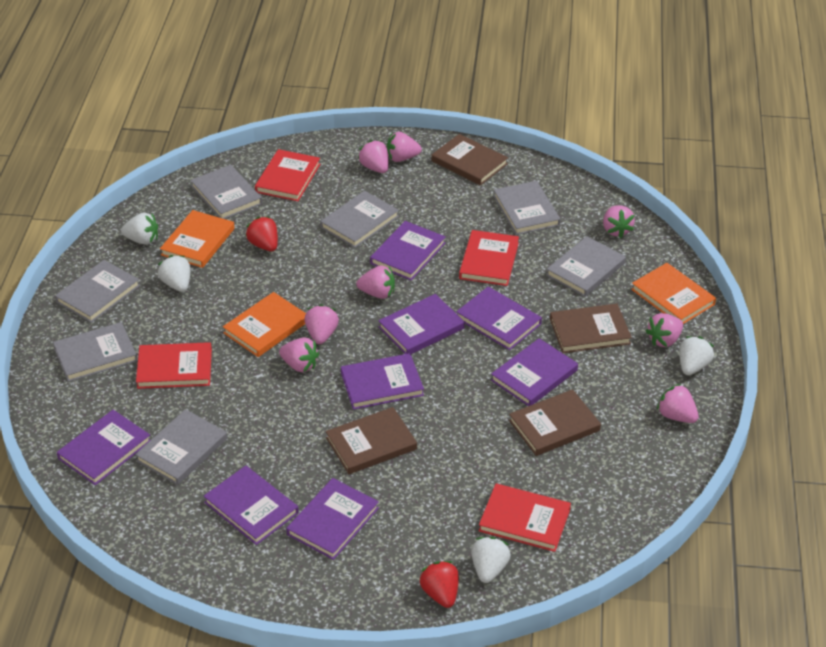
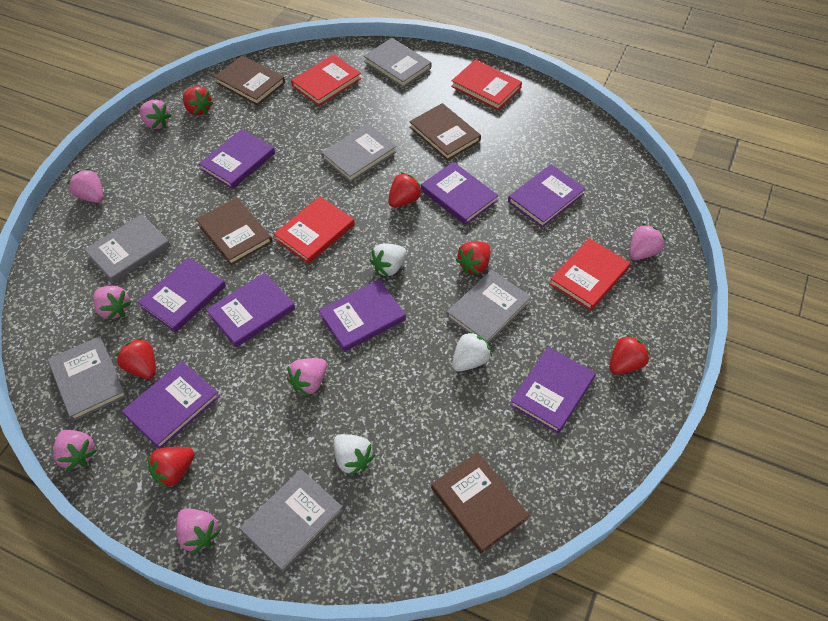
grey book: [53,322,138,382] [55,260,140,323] [135,409,227,485] [191,165,262,219] [320,191,399,248] [494,181,561,235] [546,236,626,297] = 7 -> [48,336,127,421] [84,214,171,283] [240,469,343,572] [321,124,397,182] [363,38,431,88] [446,270,531,344] = 6
orange book: [160,210,235,268] [223,292,306,357] [631,263,716,324] = 3 -> none = 0
pink strawberry: [279,337,319,372] [305,304,339,344] [356,265,395,299] [358,140,389,173] [387,132,422,162] [603,205,635,238] [646,313,683,347] [657,384,699,423] = 8 -> [53,430,97,471] [67,169,103,203] [93,286,131,321] [140,99,172,129] [176,509,220,554] [287,358,327,396] [629,224,666,260] = 7
red strawberry: [246,217,278,251] [419,561,459,608] = 2 -> [116,338,156,379] [148,447,195,489] [183,86,213,115] [388,172,422,207] [456,241,490,274] [610,334,650,375] = 6
white strawberry: [121,213,158,245] [158,255,190,292] [471,537,511,583] [679,336,714,375] = 4 -> [333,434,375,476] [370,243,406,277] [452,331,492,372] = 3

